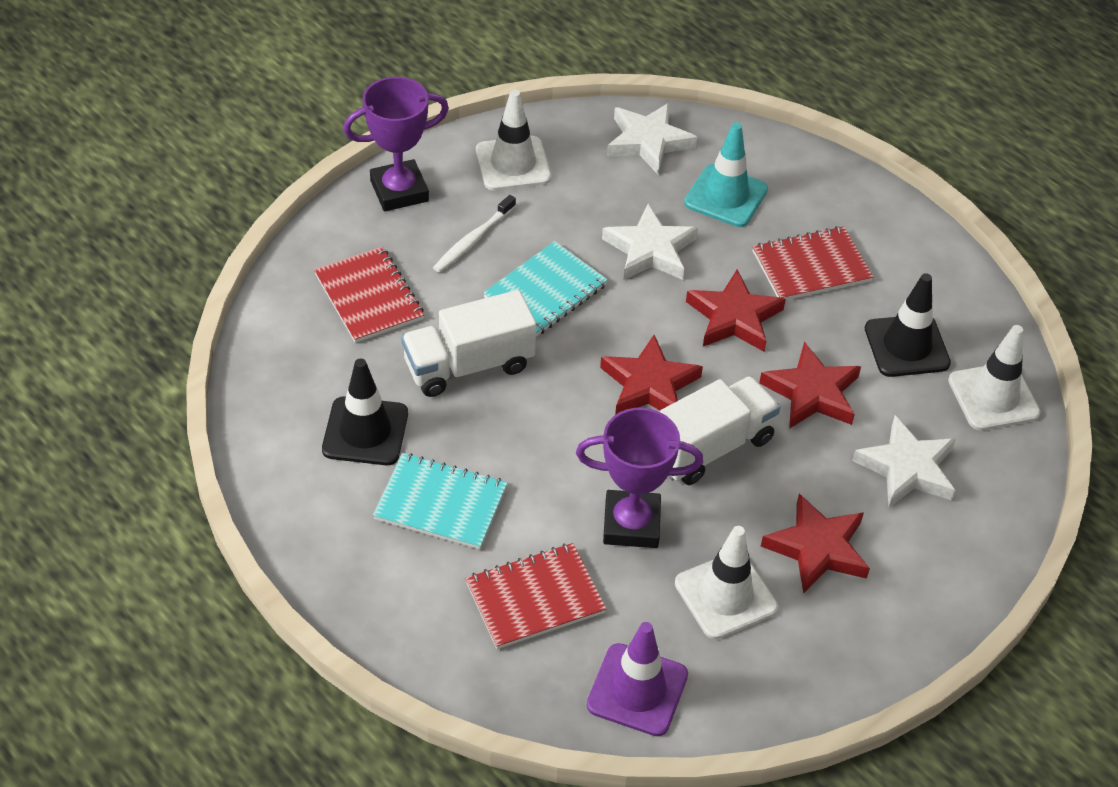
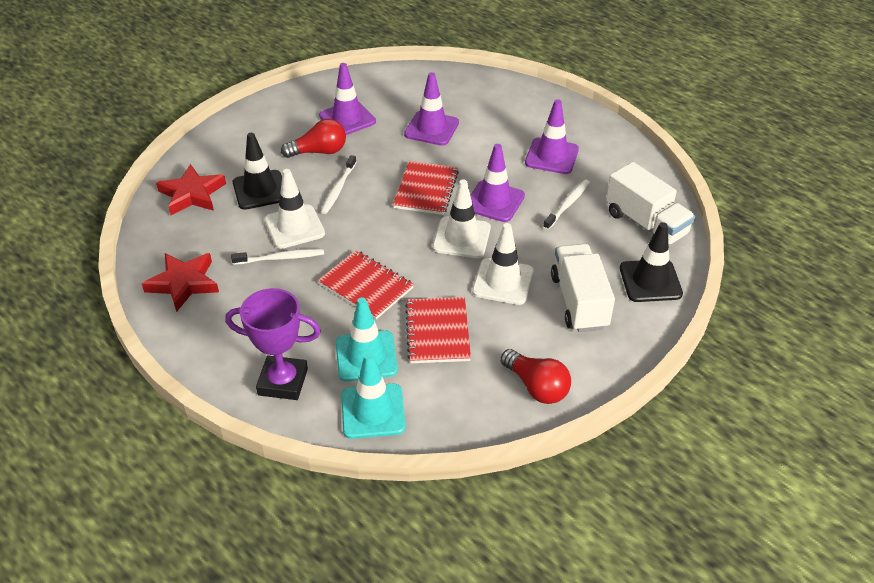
purple traffic cone: [587,622,688,736] = 1 -> [319,63,376,135] [404,72,459,146] [470,144,525,222] [525,99,579,174] = 4
purple trophy: [343,77,449,212] [576,408,703,548] = 2 -> [225,288,321,400] = 1
red light bulb: none = 0 -> [281,119,346,158] [501,349,571,404] = 2
red star: [600,335,703,415] [686,270,786,352] [759,342,861,429] [761,493,870,594] = 4 -> [142,253,219,312] [156,164,226,215] = 2
turquoise notebook: [373,453,508,549] [483,241,608,337] = 2 -> none = 0
turquoise traffic cone: [684,122,768,227] = 1 -> [336,297,398,382] [341,353,406,439] = 2
white star: [602,204,698,280] [607,103,697,174] [852,415,956,508] = 3 -> none = 0
white toothbrush: [433,195,516,273] = 1 -> [231,249,324,265] [321,155,356,214] [543,179,590,230] = 3

